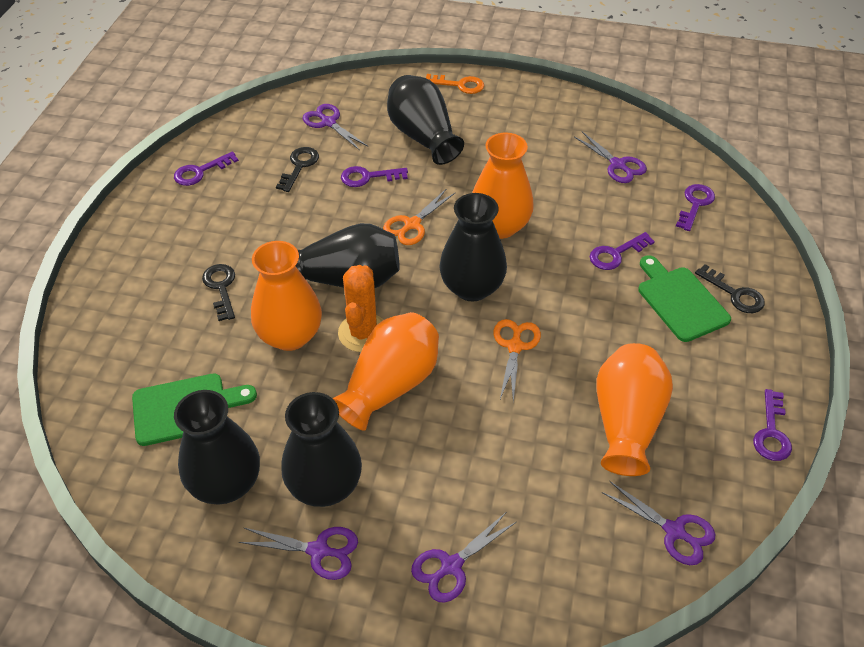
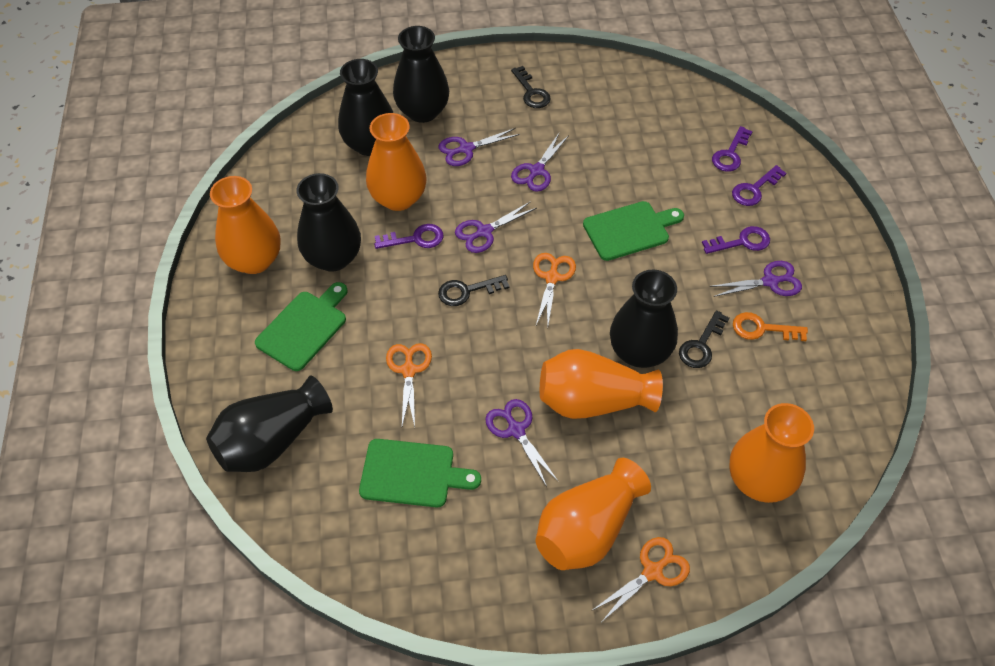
green cutting board: [132,374,257,446] [638,255,731,342] = 2 -> [255,282,348,371] [359,439,481,507] [583,201,684,261] = 3
orange cactus: [338,265,383,352] = 1 -> none = 0
orange scissors: [383,188,456,245] [493,319,541,402] = 2 -> [386,343,432,427] [533,253,576,325] [591,537,690,622] = 3
orange vase: [251,241,322,351] [332,312,439,431] [472,132,534,239] [596,343,673,476] = 4 -> [210,176,280,274] [366,113,427,211] [536,458,651,570] [540,349,663,419] [729,403,814,503] = 5
purple key: [174,151,239,186] [341,166,408,187] [590,232,655,270] [676,184,715,231] [753,389,792,461] = 5 -> [374,224,443,249] [702,226,770,254] [712,126,753,172] [732,165,786,206] = 4

